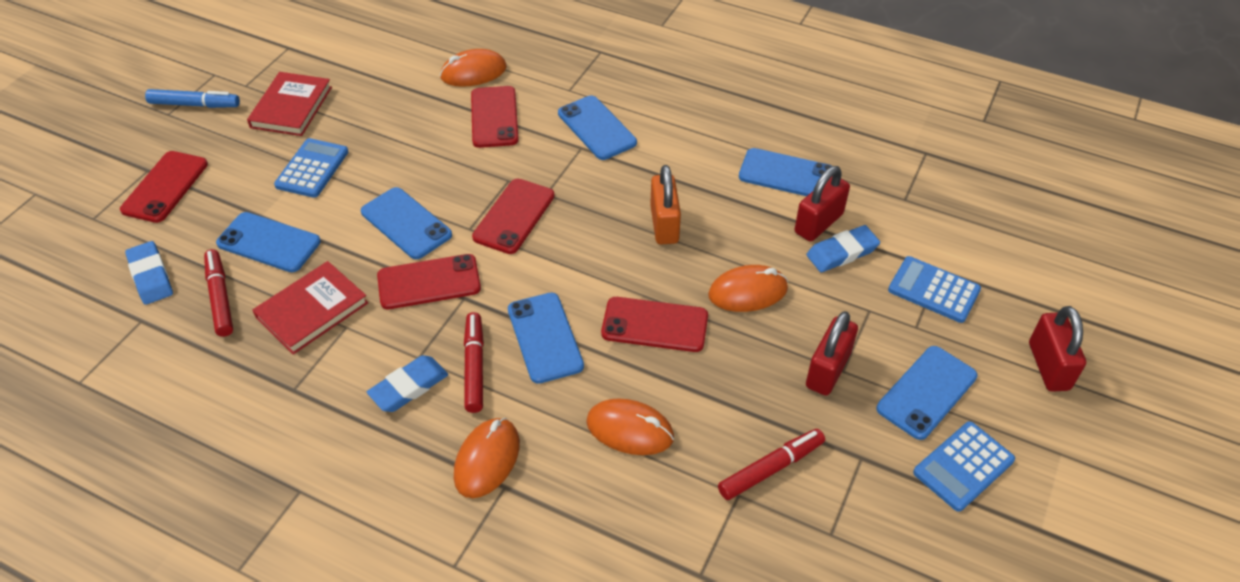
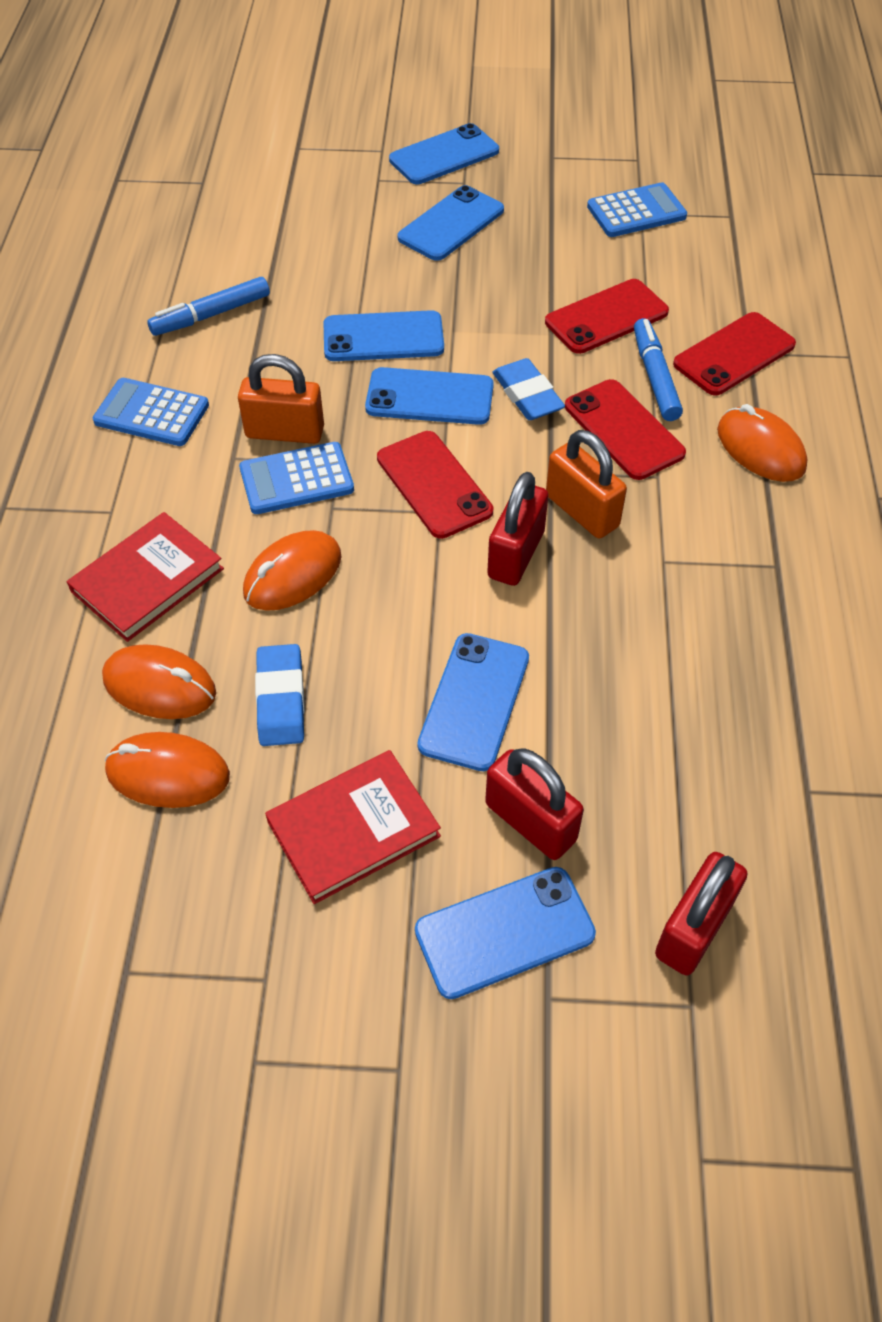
blue eraser: [125,241,173,305] [367,355,448,412] [806,225,880,272] = 3 -> [255,644,305,746] [492,358,565,420] = 2
blue marker: [145,89,240,108] = 1 -> [147,277,270,336] [634,318,683,421] = 2
orange padlock: [650,165,681,244] = 1 -> [238,354,324,444] [546,430,627,539] = 2
red marker: [204,249,233,337] [464,312,484,413] [718,429,825,500] = 3 -> none = 0
red phone: [120,151,208,223] [377,254,481,309] [471,86,519,148] [472,179,555,254] [601,297,708,352] = 5 -> [377,431,493,539] [545,279,669,354] [565,379,686,480] [673,312,796,396] = 4

